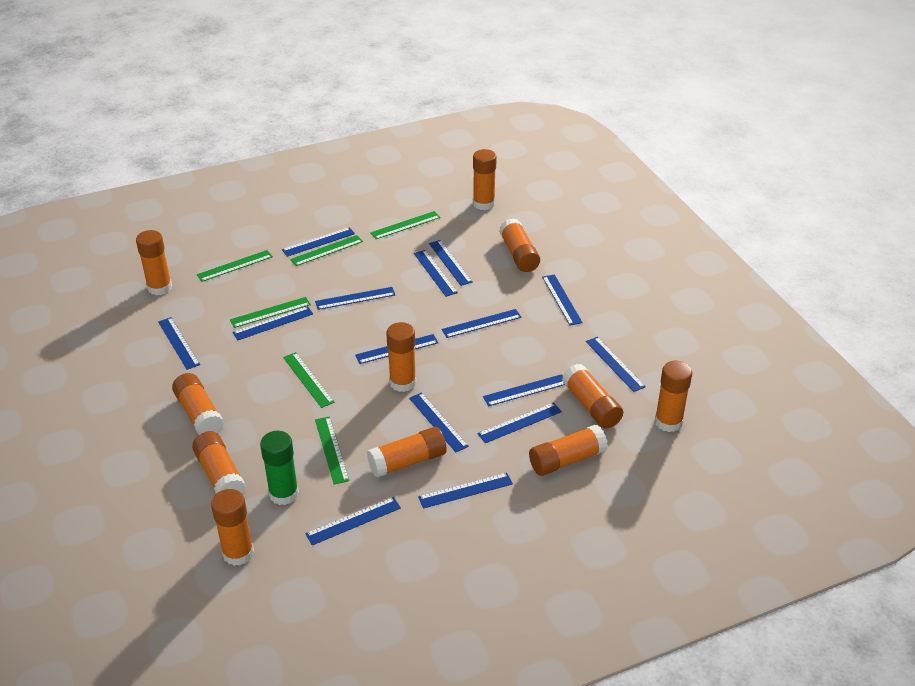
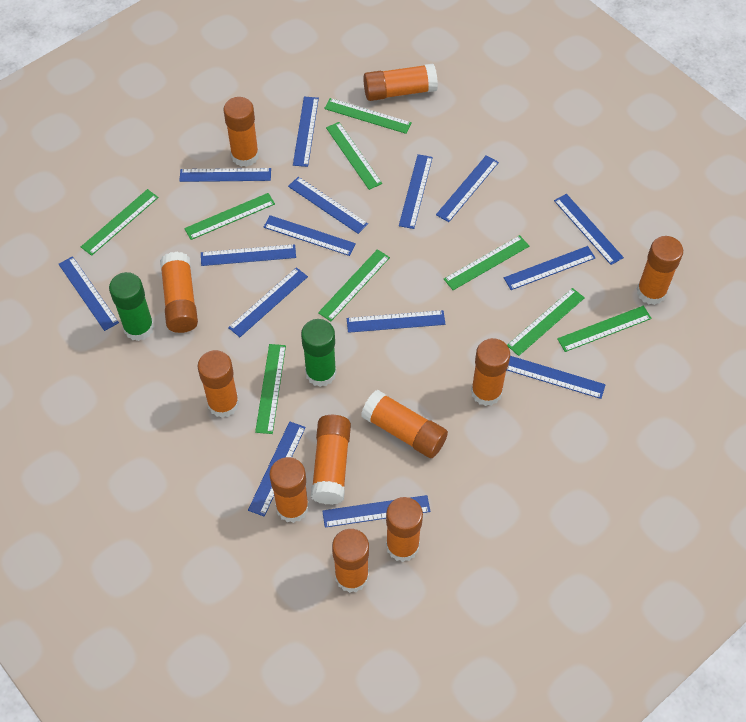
green glue stick: [260,431,299,505] = 1 -> [109,272,154,341] [301,319,337,387] = 2
green ruler: [197,250,273,282] [230,297,311,328] [283,352,335,408] [290,235,363,266] [315,416,349,485] [370,211,440,239] = 6 -> [81,189,159,256] [184,193,275,240] [255,344,286,434] [318,249,390,321] [324,98,412,134] [326,122,382,190] [444,235,529,290] [507,288,585,356] [557,306,652,352] = 9

